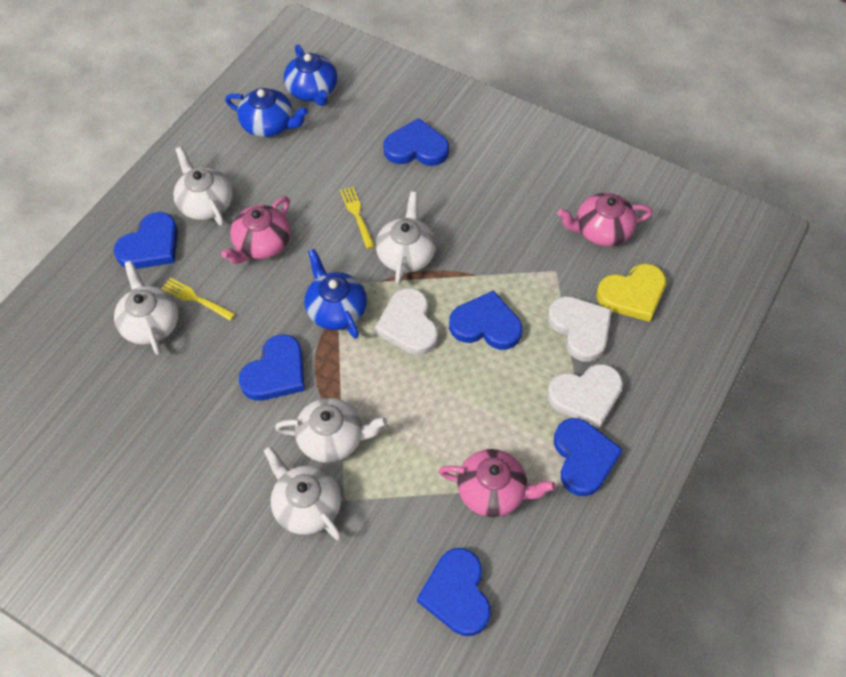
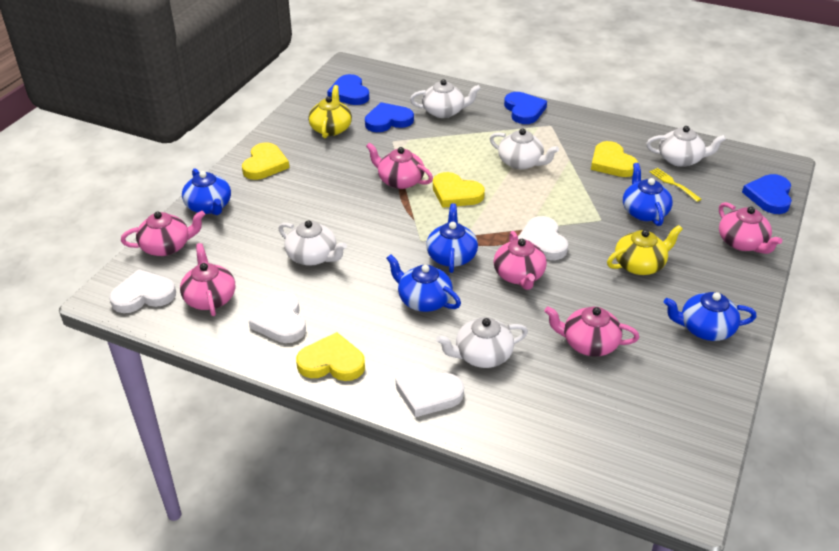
blue heart: [114,212,178,269] [239,335,305,401] [383,118,449,166] [417,548,491,636] [449,290,522,350] [554,418,623,496] = 6 -> [327,74,369,105] [365,102,414,132] [504,92,547,124] [742,174,792,214] = 4
blue teapot: [225,88,308,137] [284,44,337,106] [304,249,367,339] = 3 -> [182,168,231,215] [386,254,461,312] [426,203,478,273] [623,163,673,226] [664,292,757,341] = 5
pink teapot: [221,196,291,264] [439,449,556,517] [558,193,653,246] = 3 -> [121,210,205,256] [180,243,235,316] [366,142,433,189] [493,231,547,290] [544,306,639,357] [719,202,782,254] = 6
white heart: [374,288,438,355] [547,364,623,428] [548,296,612,362] = 3 -> [109,269,176,313] [249,291,306,343] [396,364,464,417] [518,216,568,260] = 4
yellow fork: [161,278,235,321] [340,187,375,249] = 2 -> [649,168,702,202] = 1
yellow heart: [596,263,666,322] = 1 -> [242,142,290,180] [296,332,365,381] [433,172,485,208] [591,141,638,177] = 4
yellow teapot: none = 0 -> [308,85,352,139] [607,225,683,275] = 2

